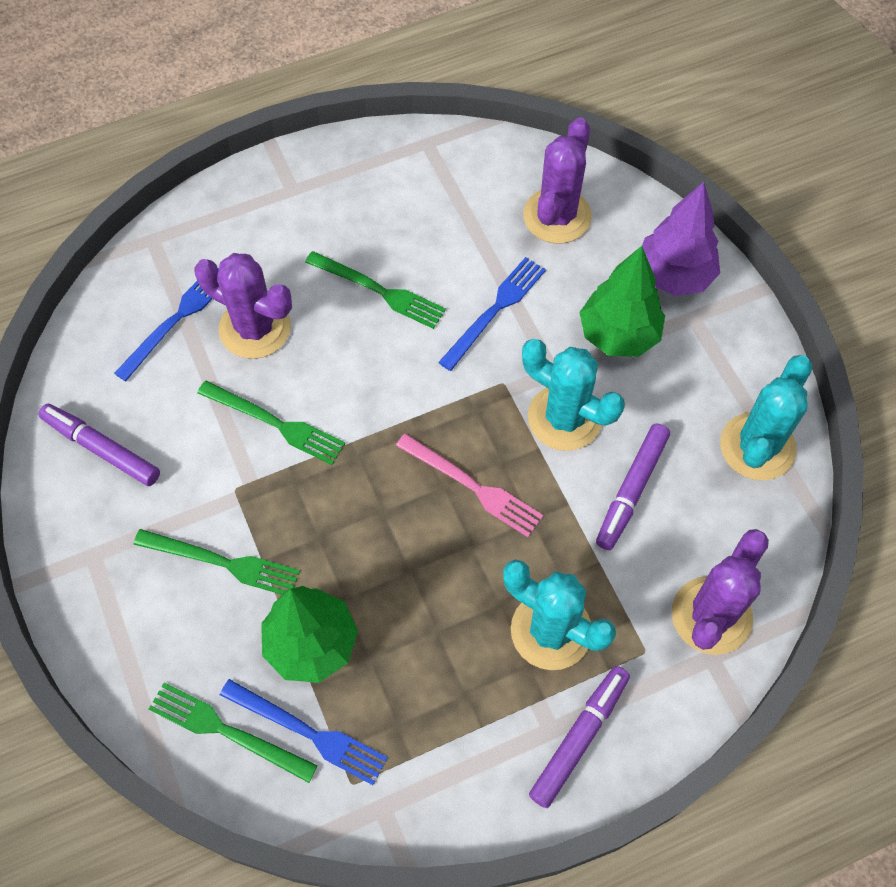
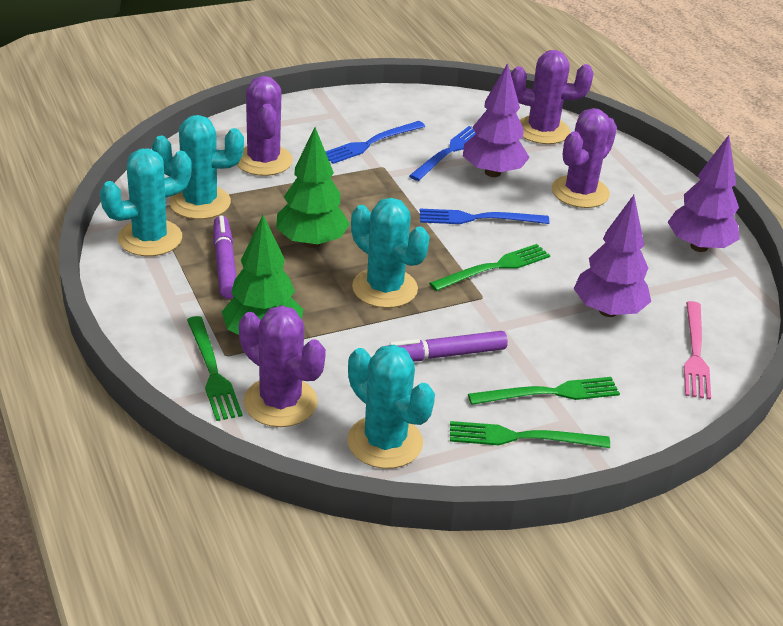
purple cactus: [194,253,292,359] [523,117,592,243] [672,529,769,655] = 3 -> [237,76,293,176] [239,305,326,427] [511,50,593,144] [552,108,617,208] = 4
purple marker: [39,404,160,486] [529,666,630,808] [596,423,670,550] = 3 -> [213,215,236,299] [387,331,508,361] = 2
purple tree: [642,182,720,296] = 1 -> [463,63,530,177] [574,195,651,317] [668,135,740,252] = 3
turquoise cactus: [503,559,616,670] [522,339,625,451] [720,355,812,481] = 3 -> [100,148,192,256] [152,115,244,219] [347,344,435,469] [351,198,430,308] = 4

